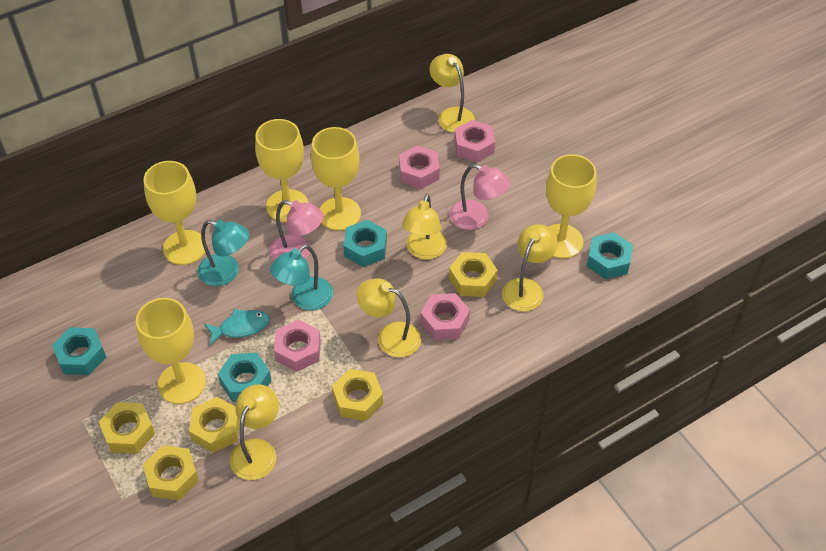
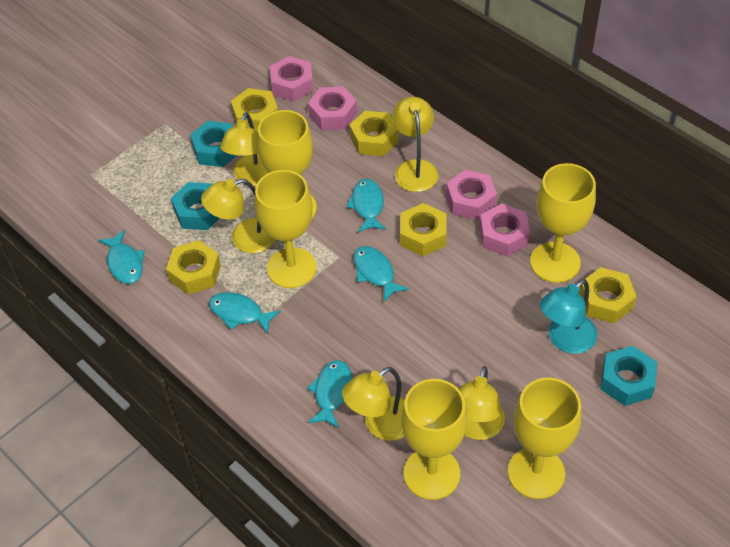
pink lamp: [270,200,324,261] [449,164,510,230] = 2 -> none = 0
turquoise fish: [204,309,270,345] = 1 -> [98,230,145,284] [209,292,281,334] [307,360,352,428] [346,179,386,232] [354,246,409,302] = 5
turquoise lamp: [198,220,249,286] [270,245,333,310] = 2 -> [540,279,598,354] = 1
turquoise nut: [52,327,106,375] [218,353,272,402] [343,220,387,267] [587,232,633,279] = 4 -> [171,182,220,230] [190,121,237,167] [600,346,657,406] = 3

